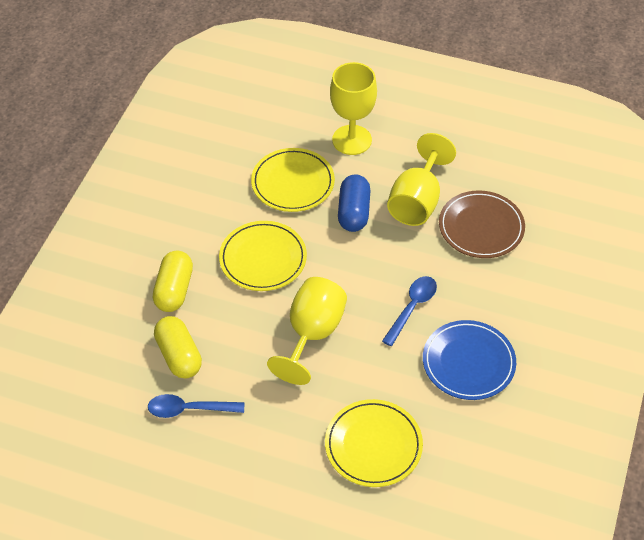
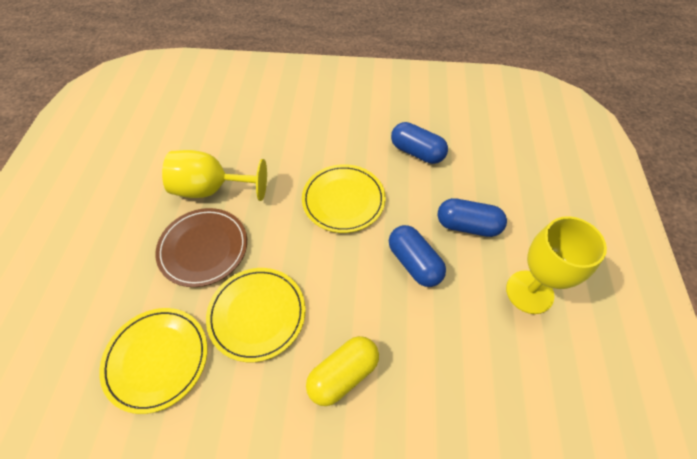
blue capsule: [338,174,371,232] = 1 -> [389,225,446,287] [391,122,448,164] [437,198,507,237] = 3
blue plate: [423,320,516,400] = 1 -> none = 0
blue spoon: [148,394,244,418] [382,276,437,346] = 2 -> none = 0
yellow capsule: [153,251,193,312] [154,316,202,379] = 2 -> [306,336,379,406] = 1
yellow goblet: [267,277,347,385] [330,62,377,155] [387,133,456,226] = 3 -> [162,150,267,201] [506,216,607,314] = 2

